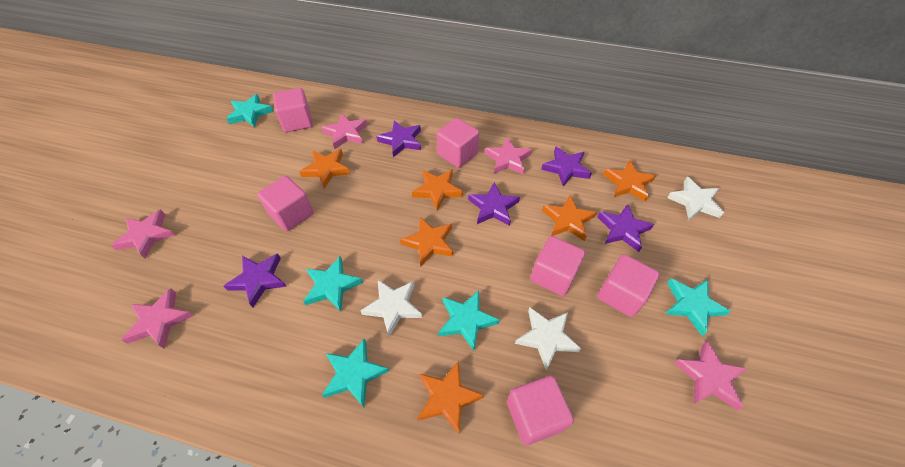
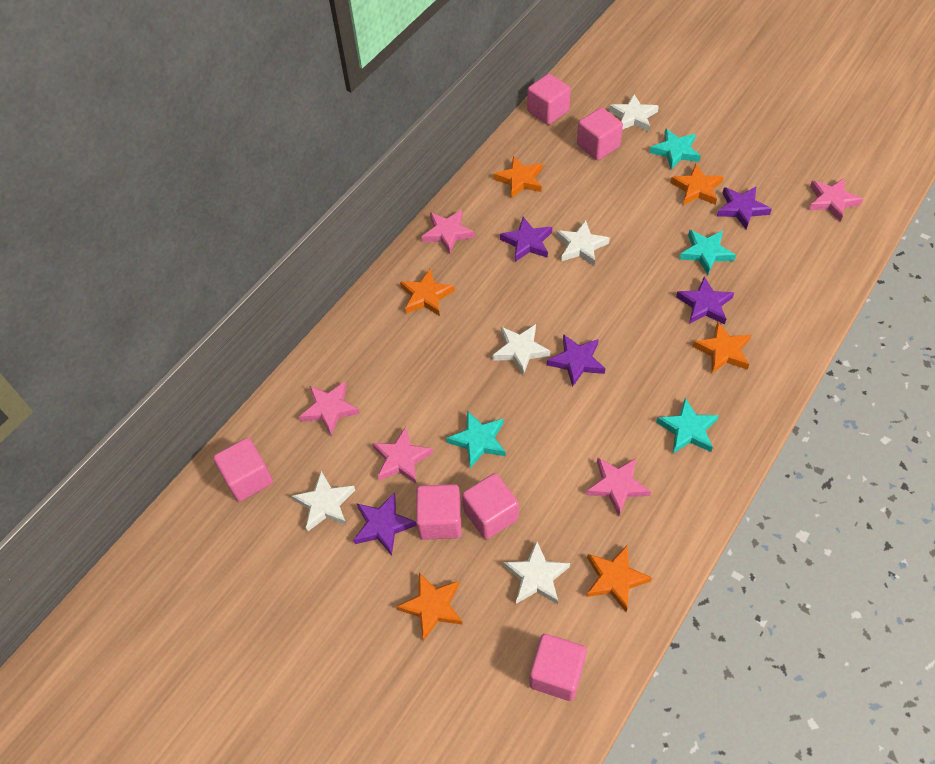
turquoise star: [226,94,273,127] [303,256,363,311] [322,338,389,407] [438,290,500,351] [665,278,731,336] = 5 -> [446,411,506,468] [649,129,701,169] [656,398,719,453] [679,229,736,275] = 4
white star: [360,280,422,337] [515,307,581,370] [667,177,724,220] = 3 -> [292,471,355,531] [493,324,550,375] [504,540,570,604] [556,220,610,266] [609,94,659,132] = 5

